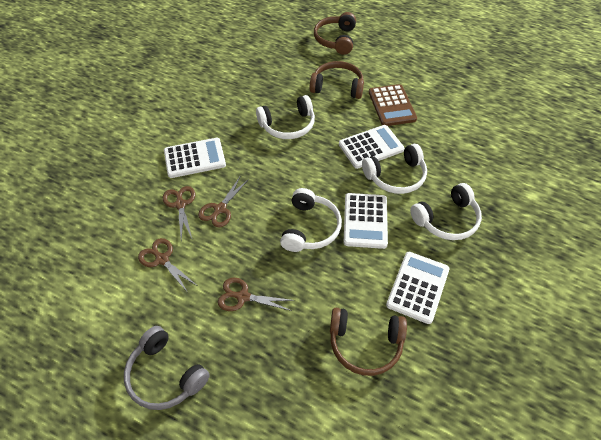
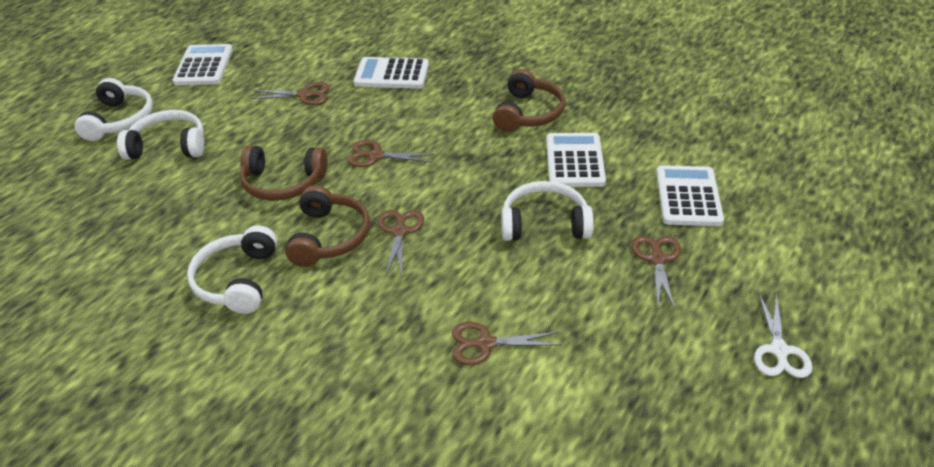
brown calculator: [369,84,417,126] = 1 -> none = 0
brown scissors: [138,238,196,291] [163,186,195,239] [198,177,249,227] [218,277,295,311] = 4 -> [251,82,330,105] [347,140,434,167] [378,210,424,277] [452,322,561,365] [632,236,681,310] = 5
grey headphones: [124,326,210,410] = 1 -> none = 0
white scissors: none = 0 -> [754,294,812,378] = 1

